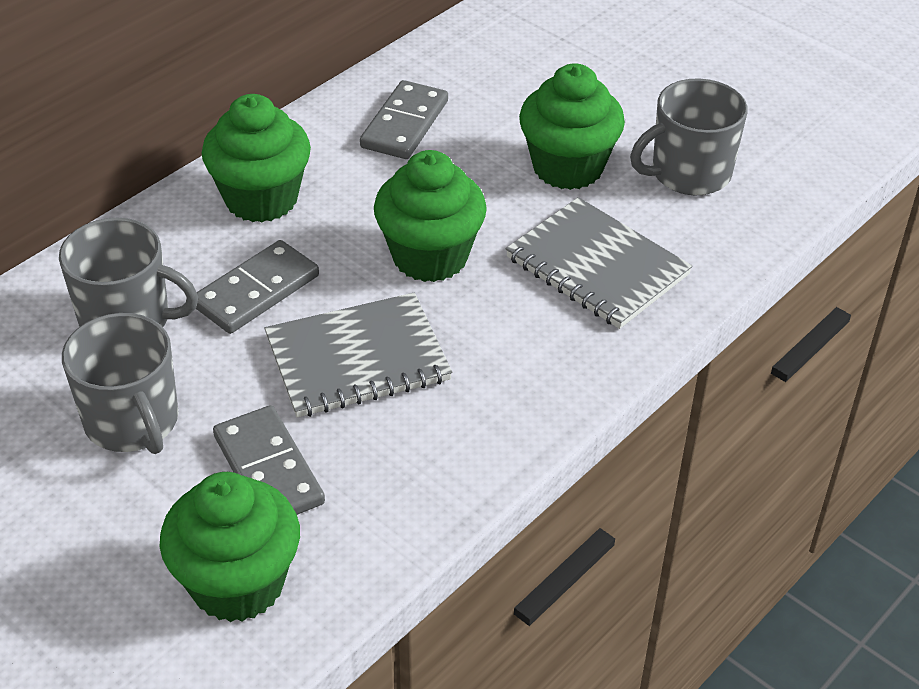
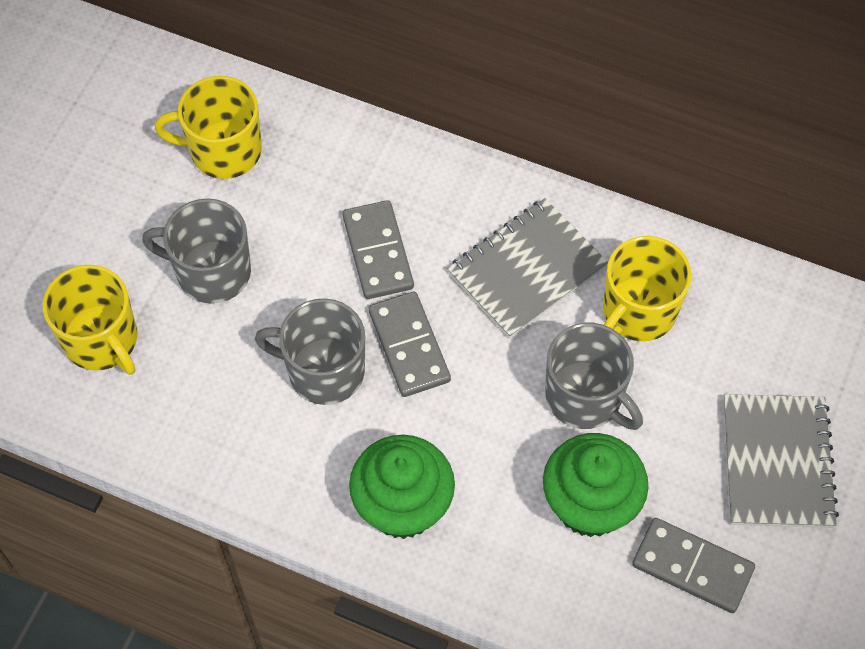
green cupcake: [160,472,300,622] [202,94,311,223] [374,150,487,282] [519,63,625,190] = 4 -> [349,435,455,539] [543,433,649,537] = 2
yellow mug: none = 0 -> [43,265,137,375] [155,76,262,179] [603,236,692,341] = 3

